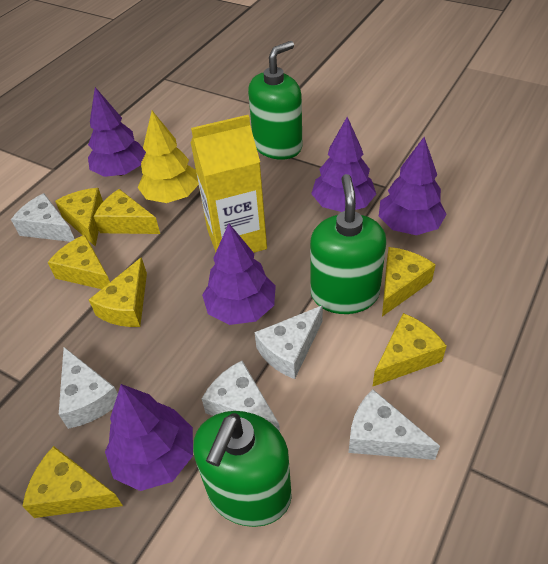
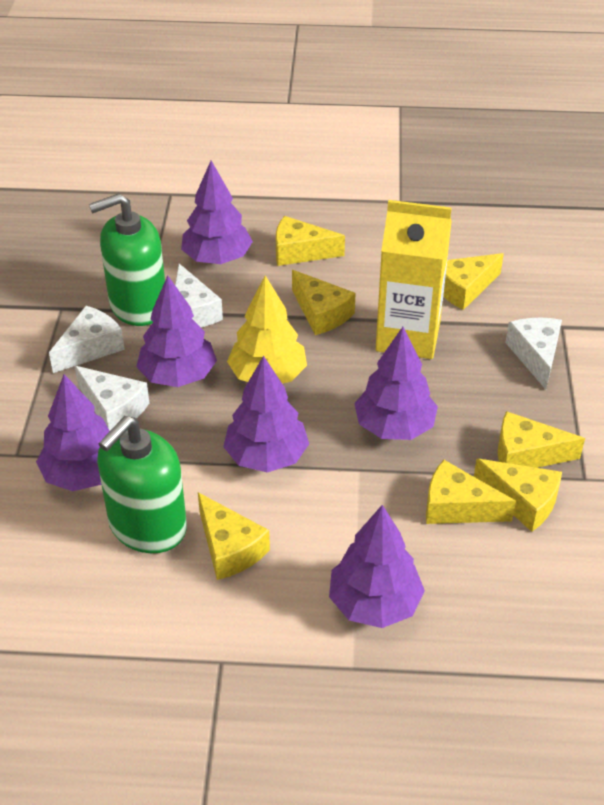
green soap dispenser: [193,411,292,527] [248,41,302,160] [310,174,386,314] = 3 -> [89,193,165,326] [97,416,187,553] = 2
purple tree: [88,87,146,177] [105,384,193,491] [202,223,276,325] [311,117,376,212] [379,137,447,235] = 5 -> [36,374,110,491] [136,276,217,387] [181,161,253,264] [223,356,309,472] [329,505,425,628] [354,327,438,440] = 6
white cheese: [11,193,75,242] [59,347,118,429] [202,361,280,432] [255,305,323,379] [349,389,440,460] = 5 -> [49,306,125,373] [74,366,149,431] [175,264,223,327] [505,318,562,389] = 4

